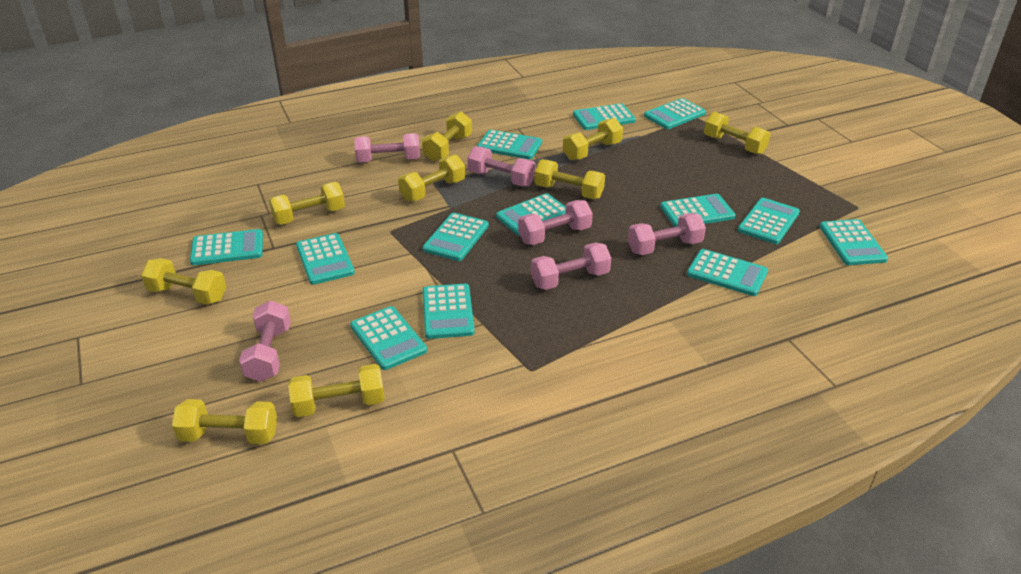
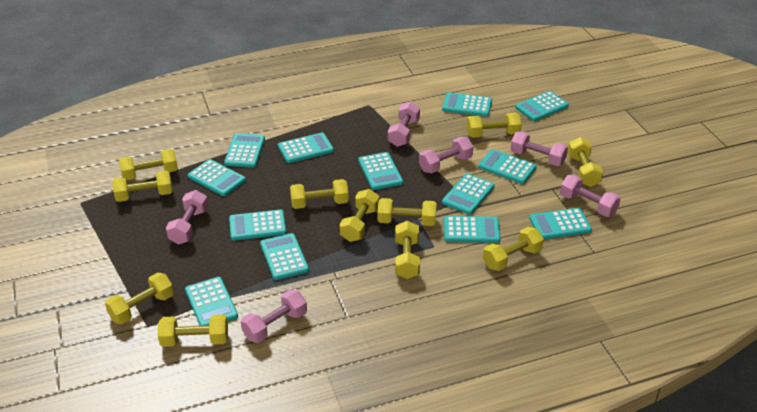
yellow dumbbell: [141,258,226,305] [172,399,277,444] [269,182,345,225] [288,364,385,417] [398,155,465,202] [422,112,472,161] [534,159,605,199] [563,118,623,161] [704,111,770,155] = 9 -> [105,272,174,324] [112,171,173,202] [119,149,178,180] [158,314,228,347] [290,179,349,209] [340,189,380,242] [378,198,437,226] [395,221,420,279] [467,113,522,138] [483,227,544,271] [568,137,603,187] = 11

